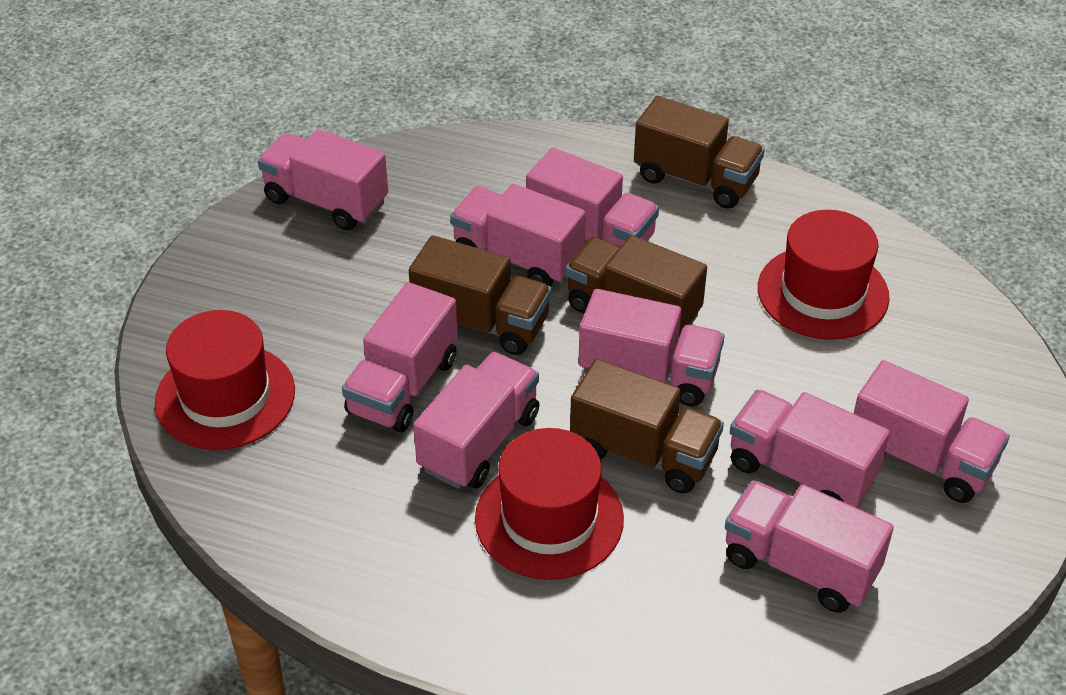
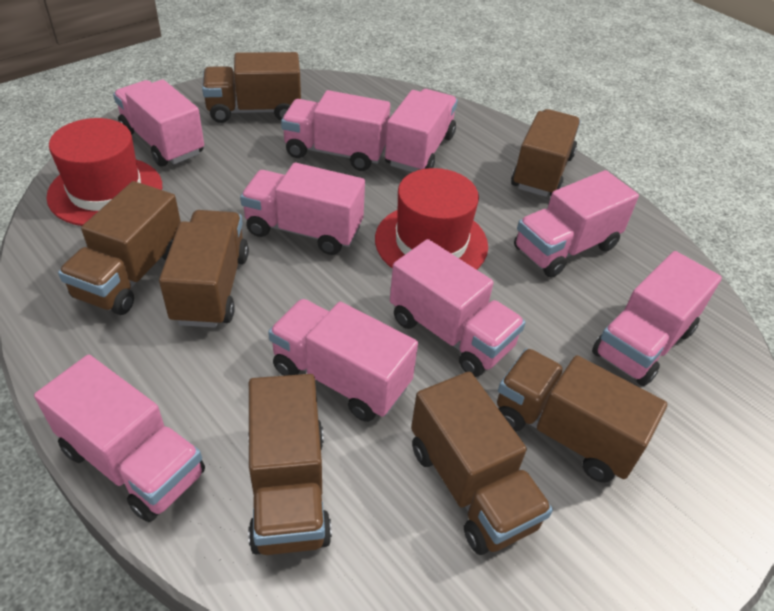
brown truck: [409,235,552,355] [565,235,707,337] [570,359,724,493] [634,96,765,209] = 4 -> [58,181,181,315] [159,210,249,328] [202,52,301,123] [248,374,332,555] [411,372,553,555] [497,348,667,483] [511,109,581,197] = 7
red hat: [155,310,295,450] [475,428,624,580] [758,210,890,340] = 3 -> [46,118,162,226] [375,168,488,270] = 2

